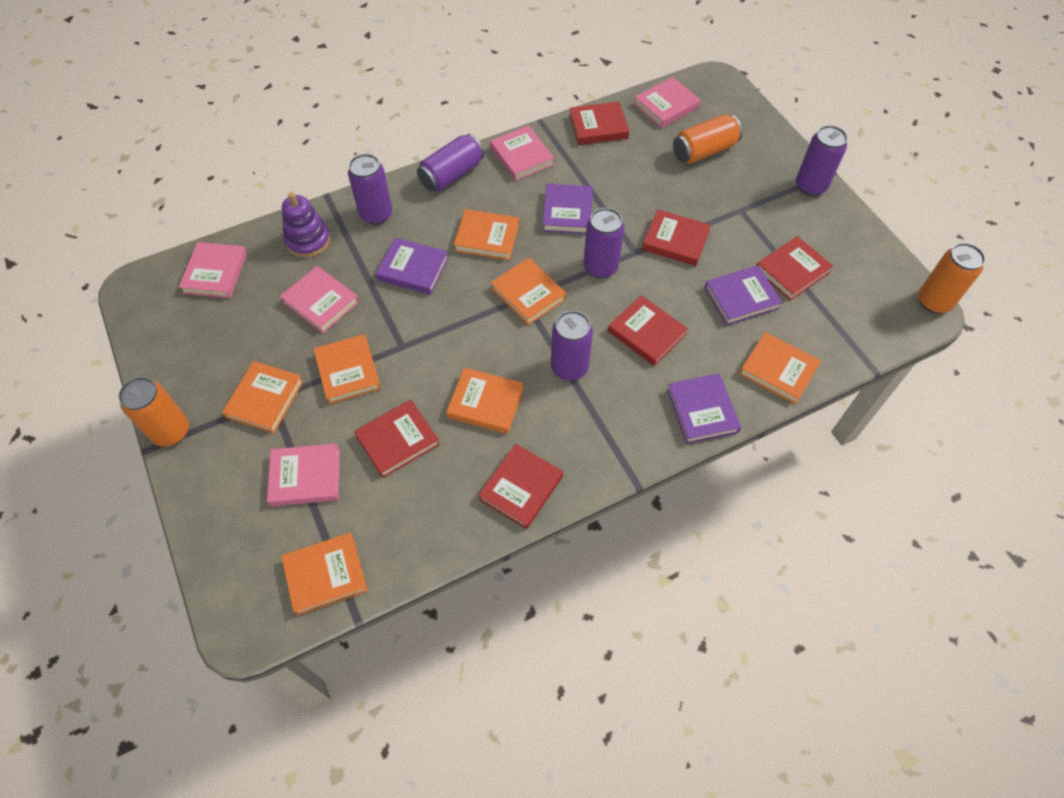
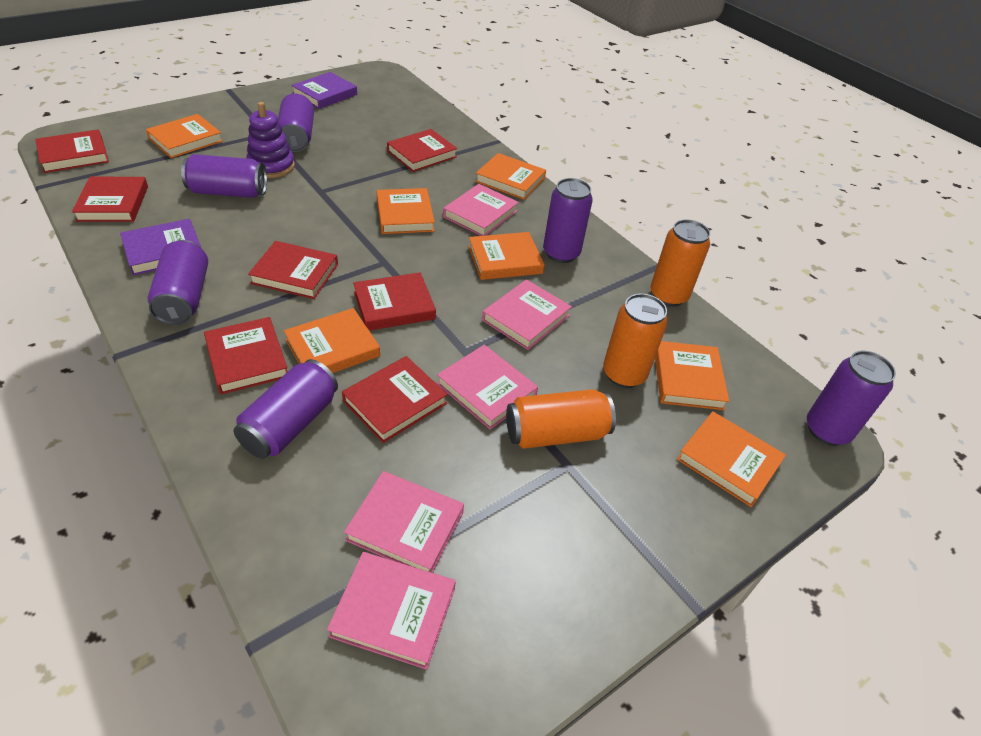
purple book: [376,238,449,295] [543,184,593,234] [667,373,741,444] [704,265,782,325] = 4 -> [120,219,201,276] [291,72,357,109] = 2
purple can: [348,154,392,225] [417,134,484,192] [551,311,593,381] [583,208,624,279] [796,125,848,196] = 5 -> [148,240,208,325] [181,154,267,198] [234,359,338,459] [278,94,314,152] [543,178,593,263] [807,351,896,446] = 6
red book: [354,400,440,478] [478,444,563,529] [570,102,629,145] [608,295,688,366] [642,209,711,266] [756,236,833,301] = 6 -> [36,129,109,173] [72,176,148,222] [204,317,288,395] [248,241,338,299] [342,356,448,443] [353,272,436,331] [387,129,457,172] = 7

